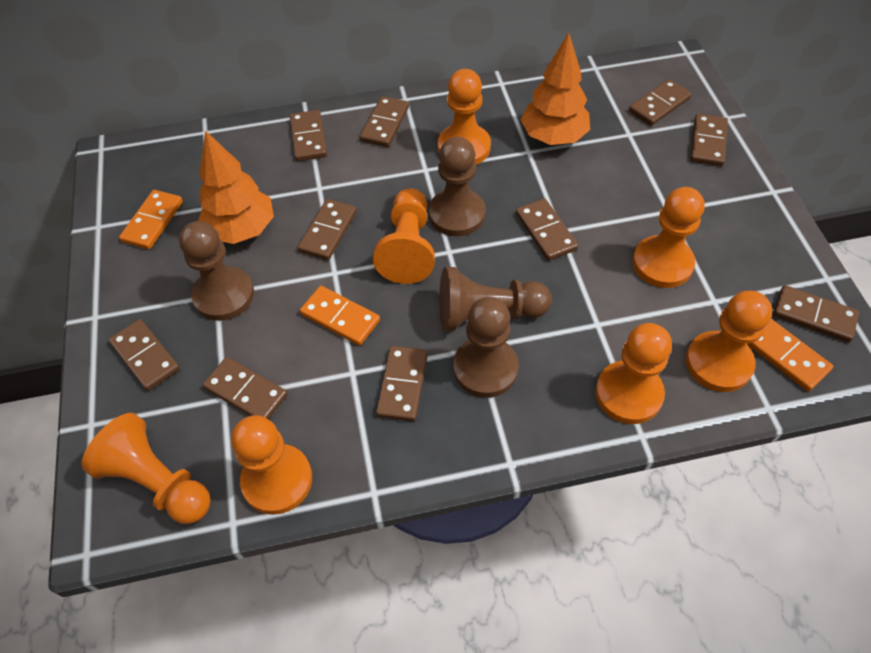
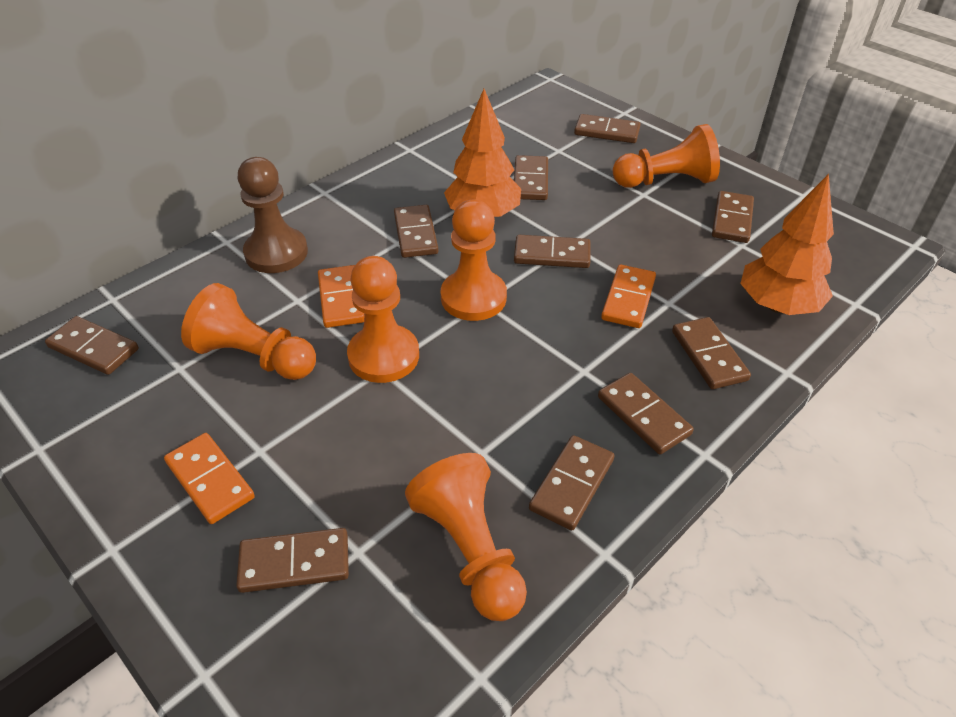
brown pawn: [179,221,254,321] [429,137,486,236] [439,267,552,331] [453,297,519,398] = 4 -> [238,157,308,273] = 1
orange pawn: [81,413,211,524] [231,415,312,515] [373,188,435,284] [438,69,491,165] [595,323,672,424] [633,187,704,288] [686,291,772,392] = 7 -> [181,283,316,380] [347,256,419,383] [405,453,527,621] [441,200,507,321] [613,124,720,188] = 5

